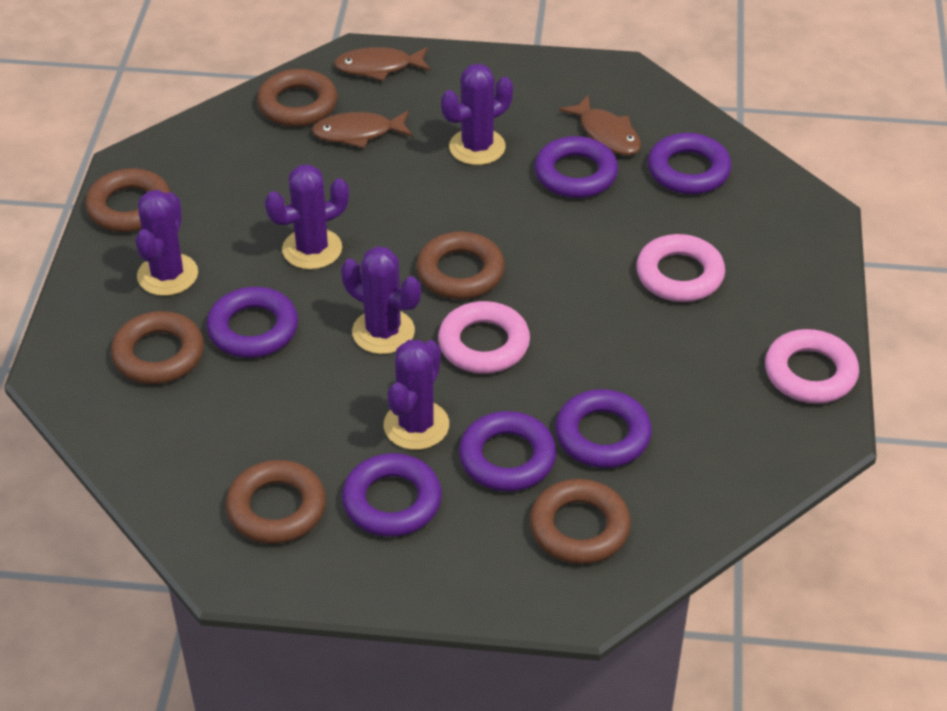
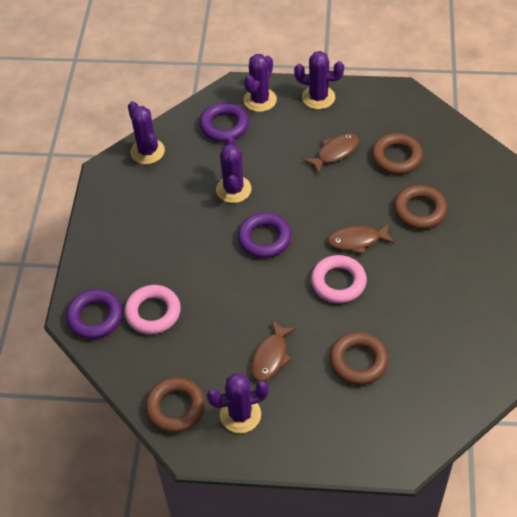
brown ring: [85,168,171,232] [111,311,204,384] [226,460,326,544] [257,69,337,127] [416,232,505,299] [529,479,631,564] = 6 -> [145,377,205,433] [329,332,388,385] [371,133,423,175] [394,185,447,229] = 4
pink ring: [438,301,530,374] [636,234,725,302] [765,329,859,404] = 3 -> [124,285,181,334] [311,255,367,303] = 2
purple ring: [206,287,298,358] [342,453,442,537] [459,411,556,491] [534,136,618,198] [555,389,652,468] [648,133,732,194] = 6 -> [66,289,122,339] [200,103,249,142] [238,213,291,258] = 3

